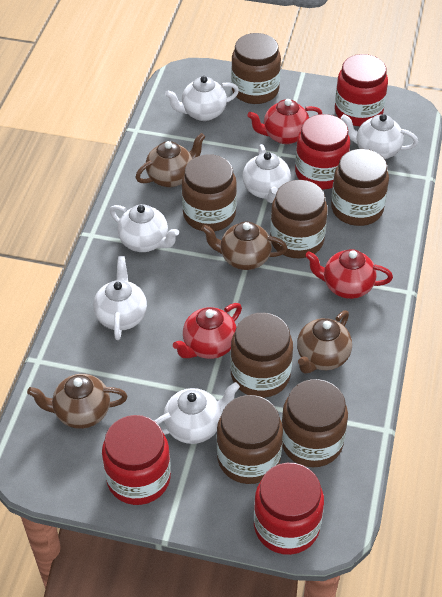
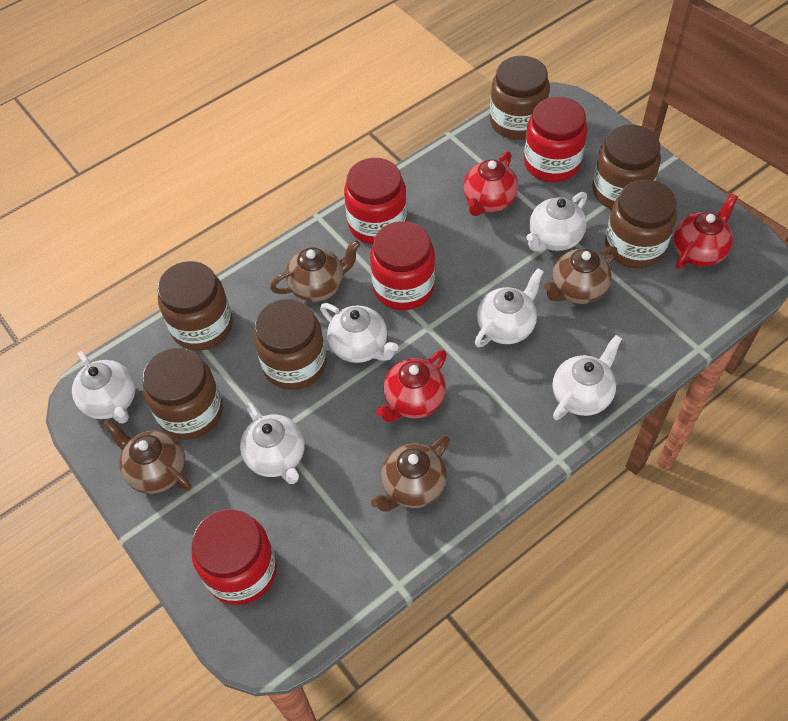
brown jar: [182,154,237,231] [217,395,283,484] [230,313,293,398] [231,33,281,104] [270,180,328,258] [282,379,348,467] [331,149,389,226] = 7 -> [142,348,223,440] [157,261,233,351] [254,299,326,390] [490,56,550,140] [592,124,661,209] [605,180,677,268] = 6

